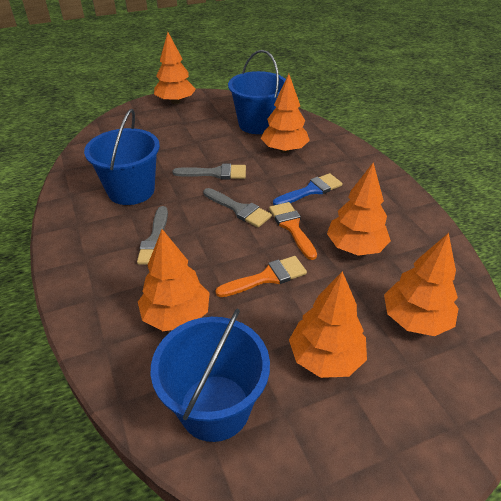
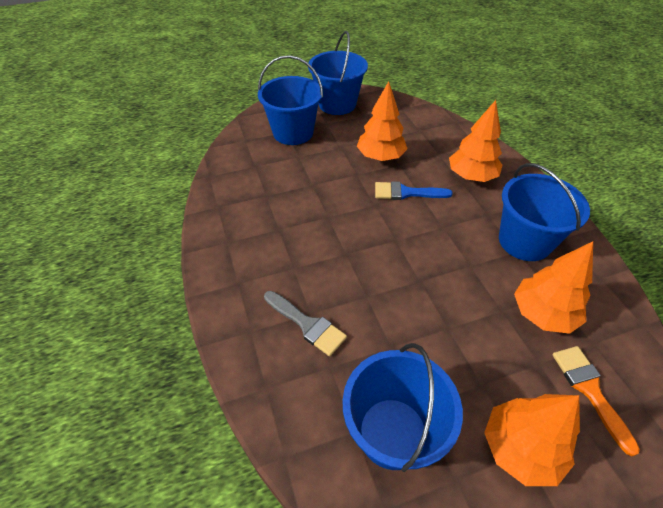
blue bucket: [84,109,160,205] [151,309,270,442] [228,50,286,134] = 3 -> [258,55,323,145] [308,31,368,115] [343,343,463,472] [499,163,590,261] = 4
grey brush: [137,206,168,265] [172,164,246,179] [203,188,272,227] = 3 -> [264,291,347,356] = 1
orange brush: [215,256,307,297] [269,202,317,260] = 2 -> [552,346,640,456] = 1
orange tree: [138,229,210,331] [154,32,196,104] [261,74,310,153] [289,271,367,378] [327,163,391,256] [384,233,459,336] = 6 -> [357,81,408,161] [449,100,503,182] [484,394,580,486] [514,242,593,334] = 4

